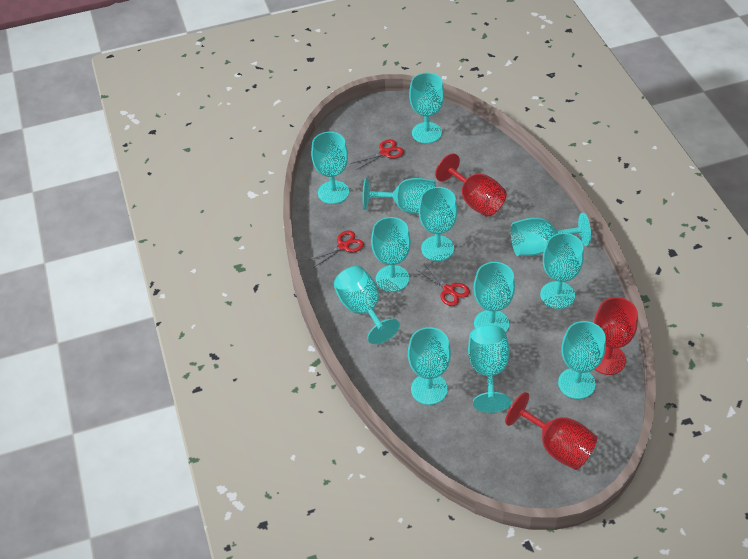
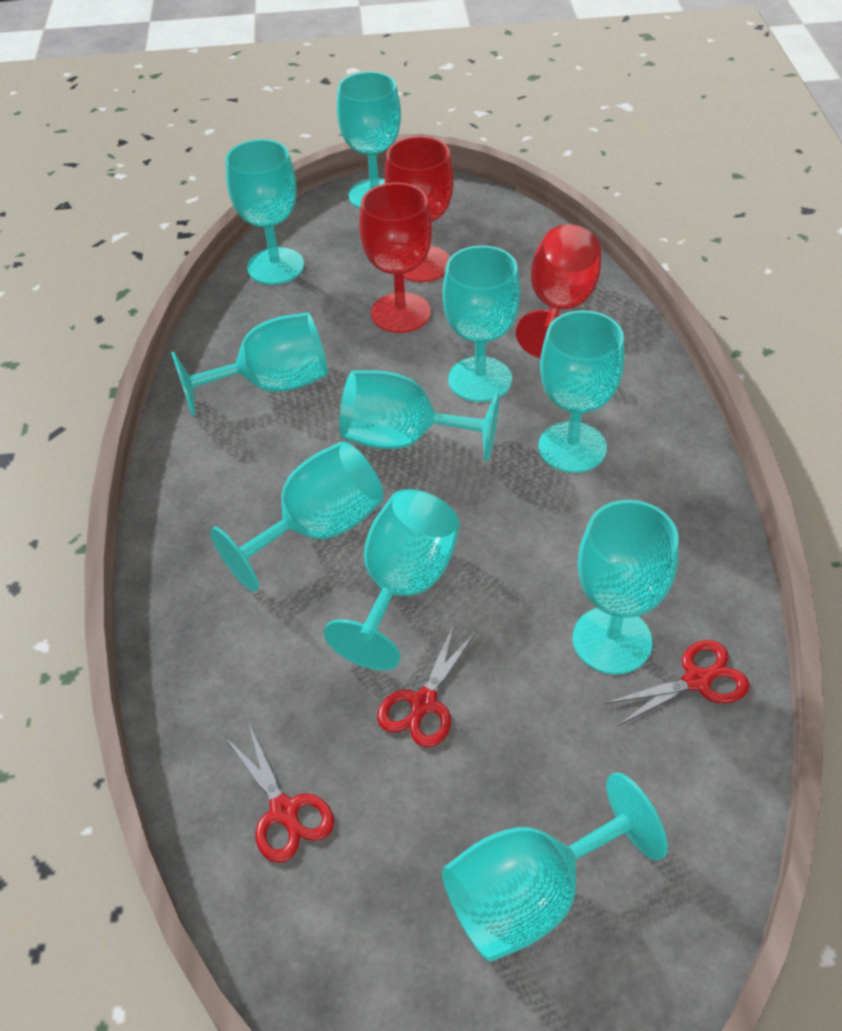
turquoise goblet: [311,132,349,204] [334,266,400,344] [362,178,436,214] [371,217,411,292] [408,327,451,405] [409,73,444,144] [419,187,457,261] [468,325,511,413] [474,262,515,332] [511,213,591,256] [540,233,584,309] [558,321,606,399] = 12 -> [171,312,328,416] [210,442,384,592] [226,139,304,285] [324,489,460,671] [337,72,401,209] [339,370,500,462] [442,245,520,402] [442,772,668,962] [538,310,624,473] [572,500,678,675] = 10

